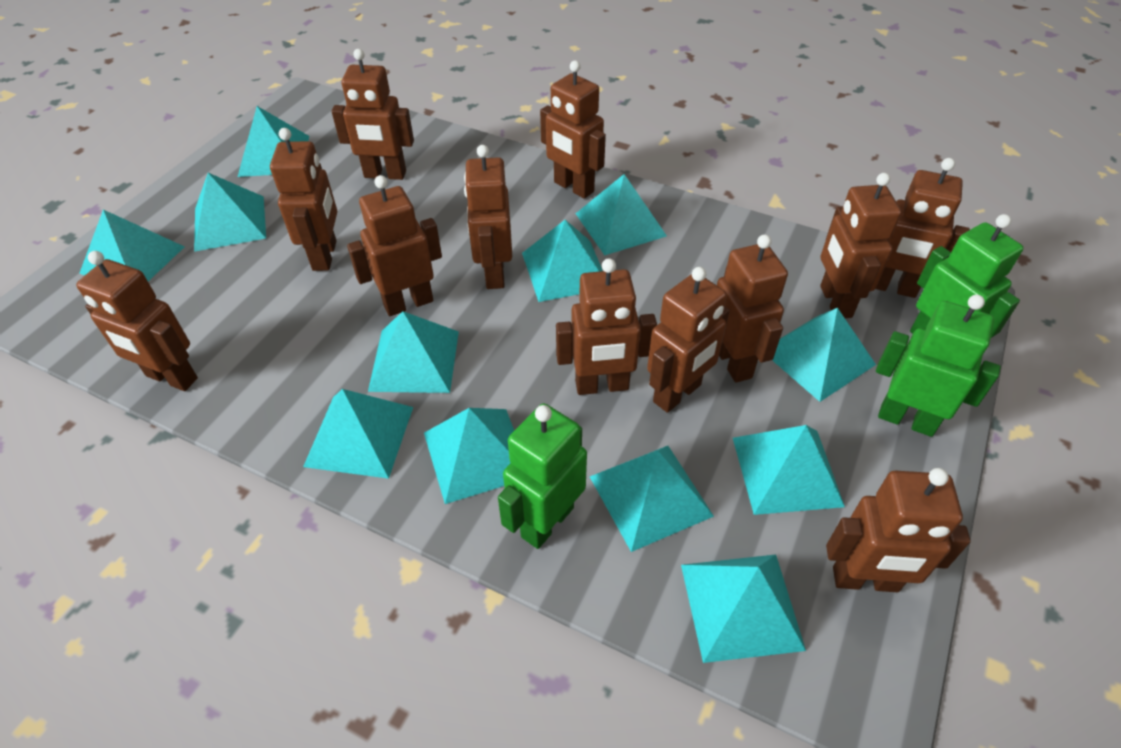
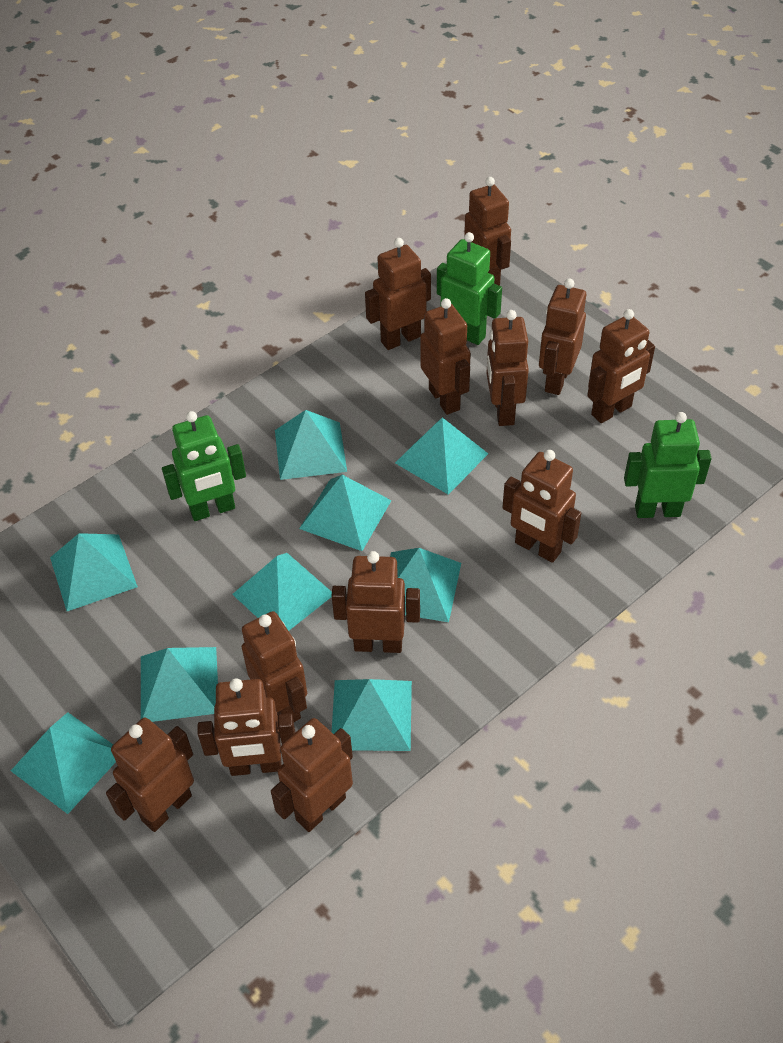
turquoise pyramid: [79,210,185,281] [194,173,266,252] [237,106,309,177] [303,389,413,479] [368,311,459,393] [424,408,514,504] [522,220,603,302] [575,174,667,255] [590,446,714,552] [681,555,806,663] [733,425,845,515] [772,308,876,402] = 12 -> [11,712,116,814] [50,533,138,611] [141,647,218,722] [232,553,332,631] [275,410,347,480] [299,475,392,551] [332,679,412,751] [390,548,461,622] [395,417,488,495] = 9

